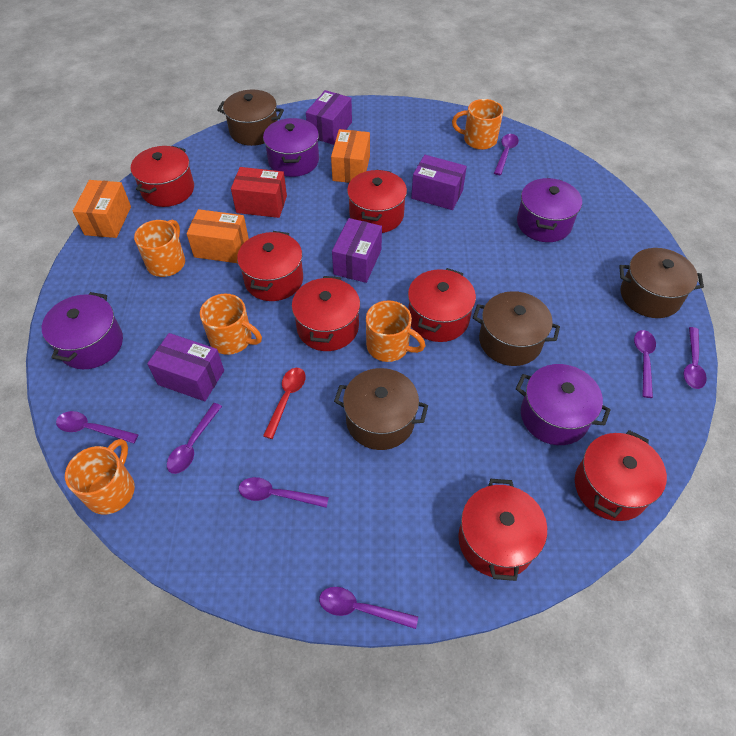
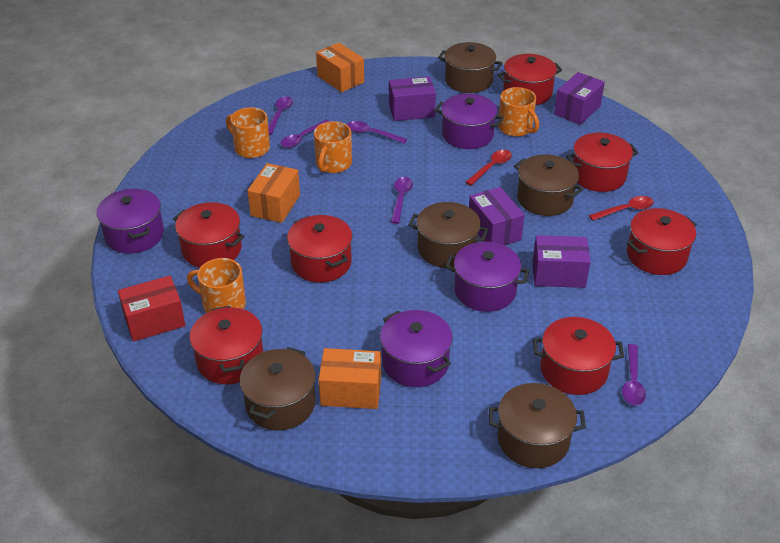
brown pot: [217,89,284,146] [334,368,428,450] [473,291,560,366] [619,248,704,318] = 4 -> [240,347,316,431] [409,202,488,268] [438,42,502,93] [489,383,586,468] [514,154,583,216] = 5
orange mug: [65,439,135,515] [134,220,185,277] [200,294,262,355] [366,300,425,362] [452,99,503,150] = 5 -> [187,258,246,313] [226,107,270,158] [314,122,352,173] [498,87,539,137] = 4
purple spoon: [56,411,139,443] [167,403,222,474] [239,477,329,508] [319,587,418,629] [494,134,519,175] [634,330,656,398] [683,327,707,389] = 7 -> [268,96,293,135] [281,120,330,148] [347,121,407,143] [391,177,413,224] [622,344,646,405] = 5
red spoon: [263,368,306,439] = 1 -> [465,150,512,186] [589,196,654,221] = 2

